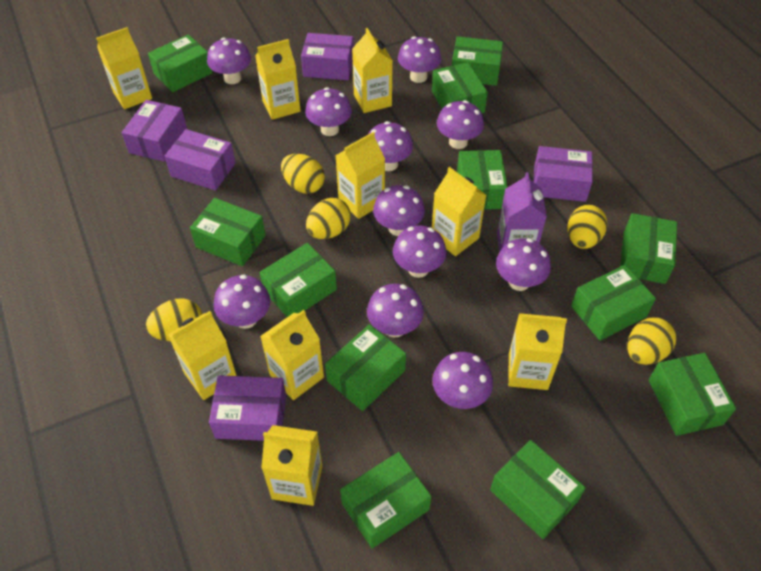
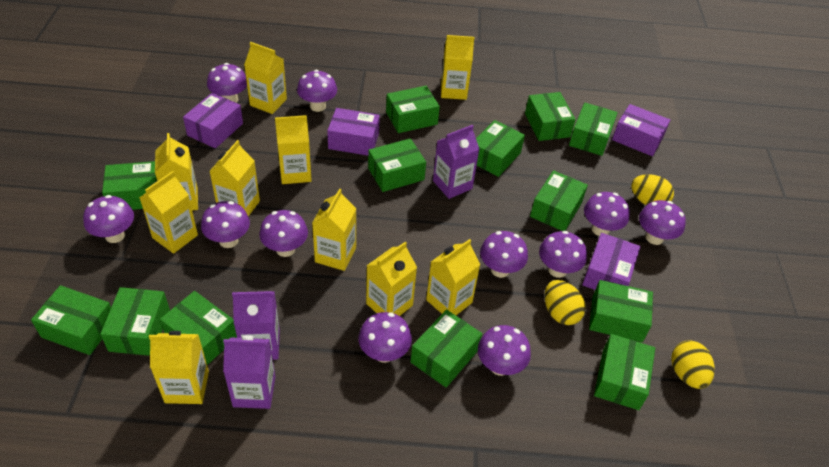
green box: [148,34,212,92] [190,198,266,266] [260,243,337,317] [325,324,406,411] [340,452,431,549] [432,62,488,113] [452,36,503,86] [457,150,508,210] [490,440,586,539] [571,265,656,341] [620,213,677,284] [649,353,736,436] = 12 -> [31,285,111,355] [100,287,170,356] [102,161,157,210] [160,291,237,365] [368,138,426,192] [386,86,440,133] [411,310,482,388] [476,120,525,177] [525,92,576,141] [530,170,588,231] [569,102,618,156] [589,280,653,342] [594,334,655,410] = 13
purple box: [122,100,187,162] [165,129,236,191] [209,375,286,441] [301,33,354,80] [533,146,593,202] = 5 -> [183,93,243,148] [327,108,380,156] [582,233,640,290] [612,104,670,156] = 4
purple carton: [497,172,547,253] = 1 -> [223,335,275,409] [232,291,280,360] [433,125,480,199] = 3
yellow carton: [96,27,152,109] [168,311,237,400] [255,39,301,120] [260,310,324,400] [261,425,322,506] [335,132,385,219] [352,28,393,113] [432,167,486,256] [508,313,567,390] = 9 -> [139,171,198,254] [149,331,209,404] [155,133,198,210] [209,140,260,216] [244,42,287,114] [275,115,312,184] [312,188,356,271] [366,242,417,316] [426,239,481,315] [441,35,474,100] = 10
yellow egg: [146,298,202,341] [281,154,325,194] [306,198,351,239] [567,205,607,249] [627,317,676,365] = 5 -> [545,280,586,325] [631,174,674,205] [671,340,715,389] = 3

